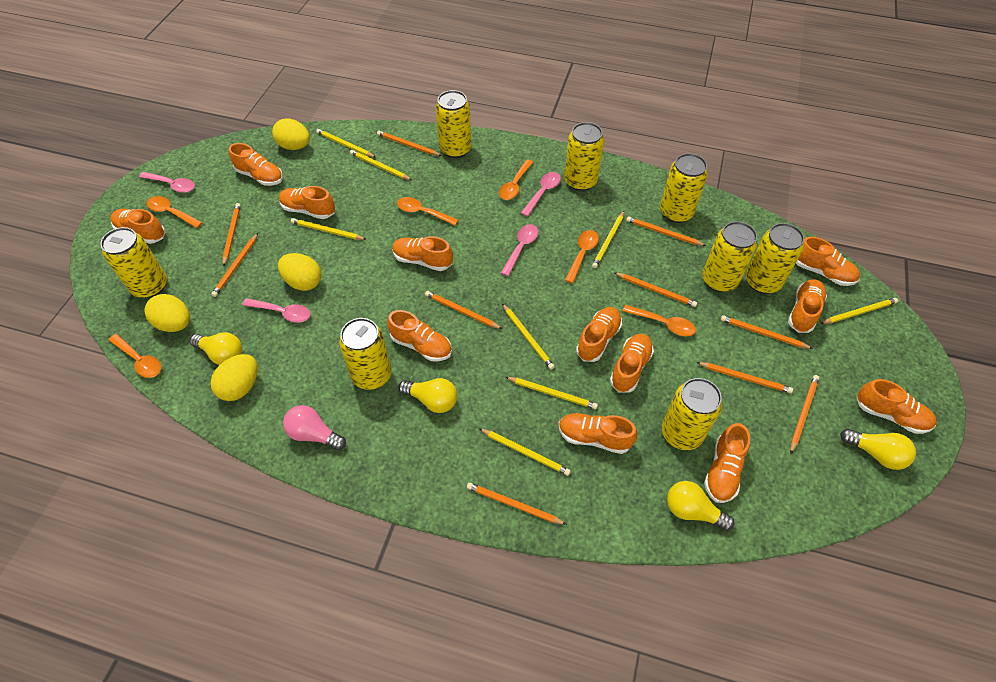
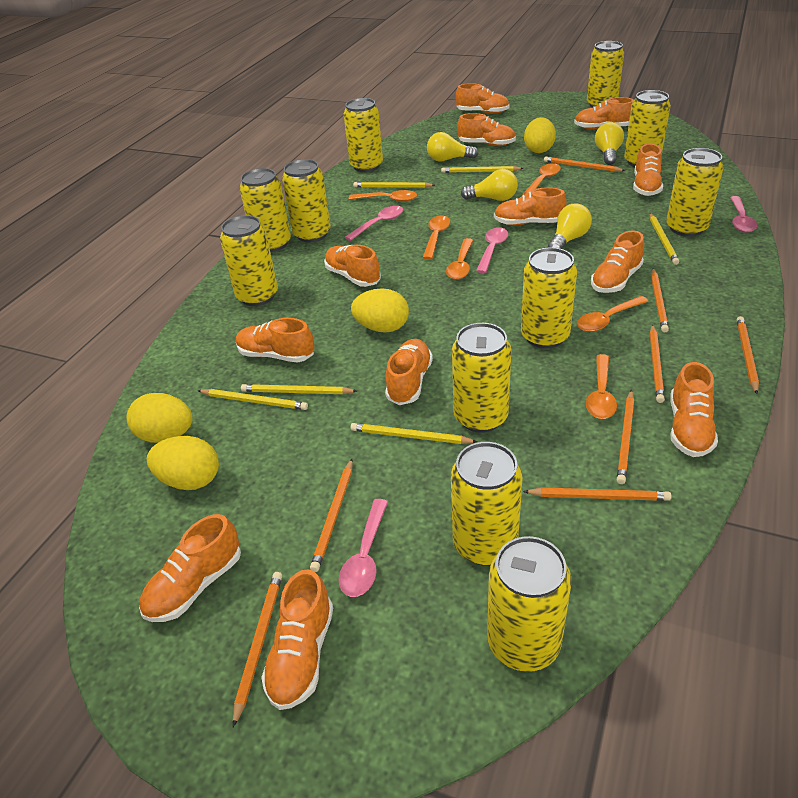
orange pencil: [211,233,258,297] [222,203,241,267] [377,130,442,156] [425,291,502,329] [467,482,567,525] [614,272,697,307] [626,217,706,246] [697,362,793,393] [721,315,813,349] [790,375,819,454] = 10 -> [233,572,282,727] [310,459,353,572] [523,487,671,501] [544,157,625,172] [617,390,634,484] [650,324,665,403] [651,268,669,332] [737,316,759,394] = 8
pink light bulb: [283,405,346,450] = 1 -> none = 0
yellow can: [100,227,167,298] [339,318,392,390] [435,90,471,158] [564,122,604,191] [660,153,708,223] [662,378,722,450] [703,221,757,292] [746,223,804,294] = 8 -> [220,215,278,306] [240,168,291,252] [282,159,331,242] [344,98,383,172] [451,442,523,566] [452,323,511,433] [487,536,572,672] [521,248,577,349] [587,41,624,108] [624,90,671,167] [666,148,724,237] = 11
yellow pencil: [291,218,367,240] [316,129,376,158] [350,150,412,180] [479,428,571,476] [502,303,555,369] [506,377,598,409] [592,211,624,268] [820,298,898,324] = 8 -> [197,389,308,410] [241,384,357,394] [351,423,478,444] [353,182,435,188] [441,166,524,173] [650,213,679,265] = 6

